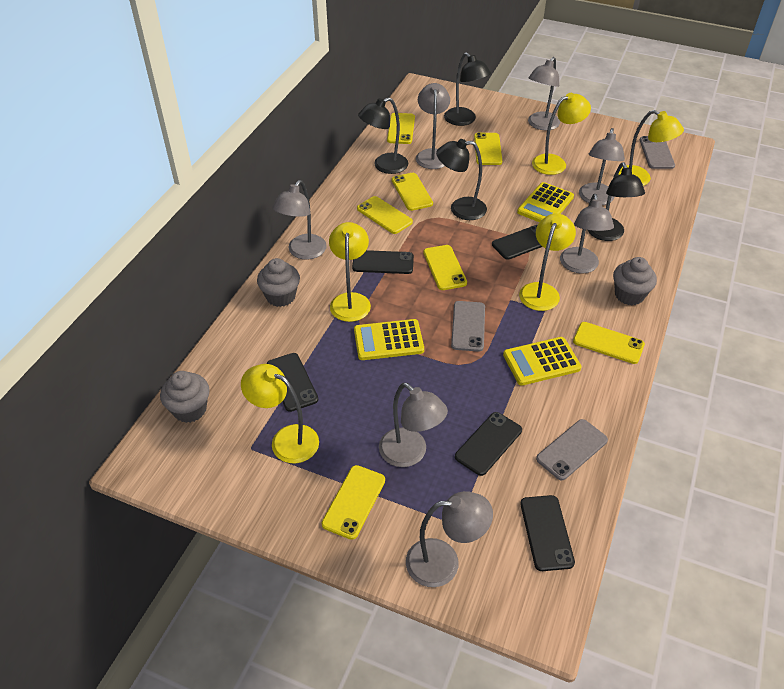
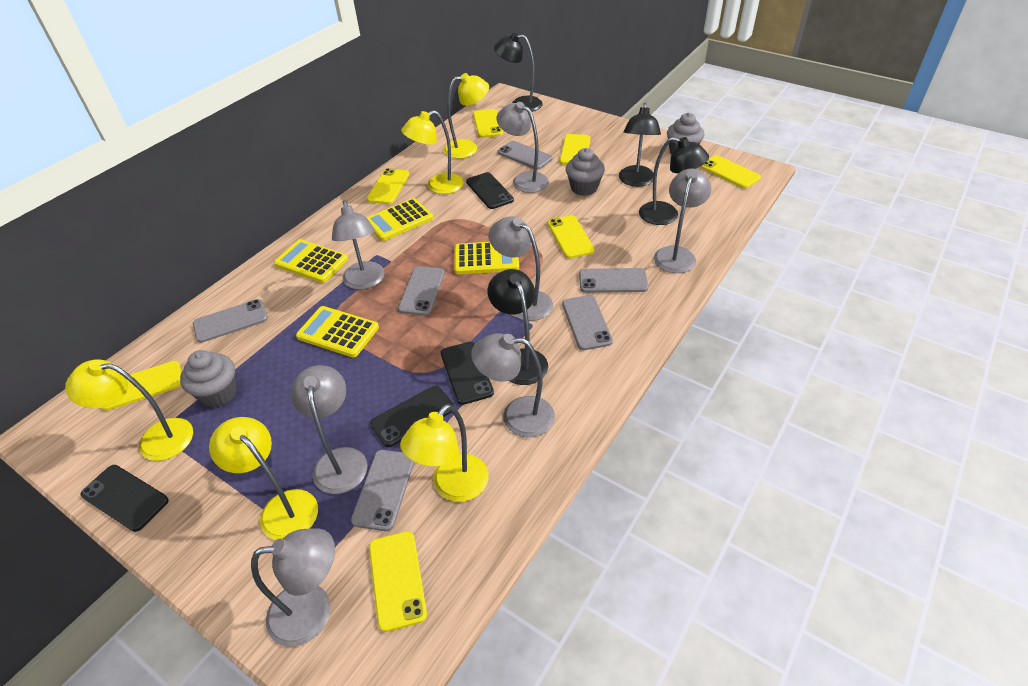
black phone: [267,353,318,412] [352,250,414,274] [455,412,522,476] [492,225,542,260] [520,495,575,571] = 5 -> [81,465,169,532] [370,386,454,447] [441,342,494,405] [466,172,514,209] = 4
grey phone: [451,301,485,352] [536,419,608,481] [640,136,675,169] = 3 -> [193,299,268,343] [351,450,414,531] [398,266,445,315] [498,141,553,169] [562,295,613,350] [579,268,648,293] = 6
yellow calculator: [354,319,424,360] [503,337,582,386] [517,182,574,222] = 3 -> [274,239,348,283] [296,306,379,357] [366,198,433,241] [454,242,519,274] = 4

